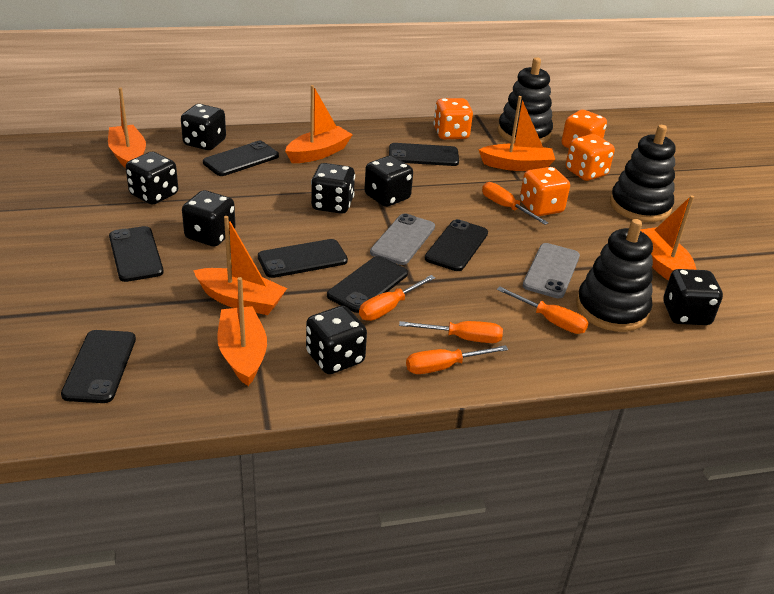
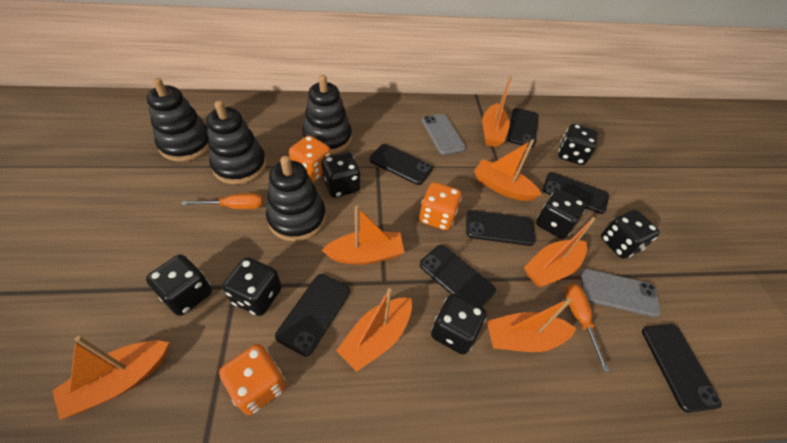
black stacking toy: [498,57,553,144] [576,219,653,332] [610,125,676,222] = 3 -> [147,78,209,162] [207,100,267,185] [266,156,326,242] [302,75,352,154] = 4
orange boat: [108,87,146,168] [193,216,287,315] [217,277,267,386] [285,85,353,163] [479,96,555,171] [640,195,697,281] = 6 -> [53,336,169,420] [322,205,405,265] [336,288,412,372] [474,139,542,201] [482,76,512,147] [487,298,576,352] [524,217,595,287] = 7
orange dice: [434,98,473,139] [520,167,570,216] [562,110,607,148] [566,134,615,181] = 4 -> [219,344,286,415] [289,135,331,182] [419,182,462,230] = 3
orange screwdriver: [359,275,435,321] [399,321,503,343] [406,345,508,374] [482,182,549,225] [497,286,589,334] = 5 -> [181,193,263,209] [565,284,609,372] = 2

